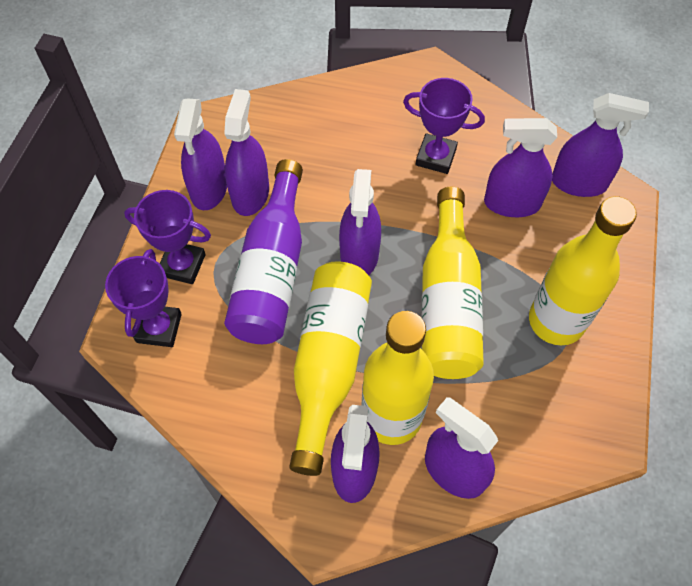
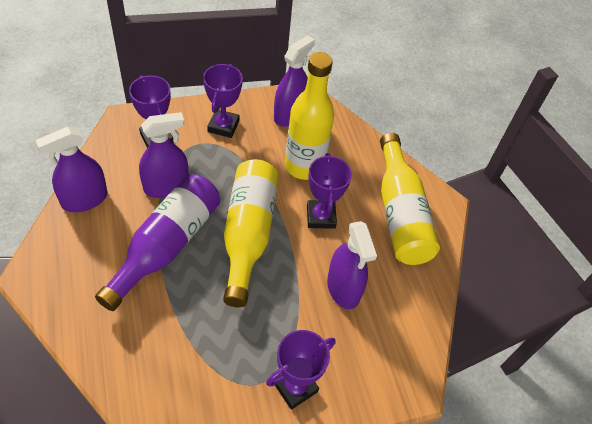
purple spray bottle: [174,98,227,210] [224,89,269,216] [331,405,380,503] [339,169,381,275] [425,397,498,499] [484,118,557,217] [552,93,649,197] = 7 -> [35,127,108,212] [139,112,189,198] [274,35,315,127] [327,221,377,309] = 4
purple trophy: [105,249,182,347] [124,190,211,284] [403,78,485,174] = 3 -> [129,75,174,148] [203,64,243,138] [266,330,336,410] [307,153,352,229] = 4
yellow bottle: [289,261,372,476] [362,311,434,445] [422,187,484,379] [529,196,637,345] = 4 -> [223,159,278,307] [285,52,334,180] [380,133,440,265] = 3

